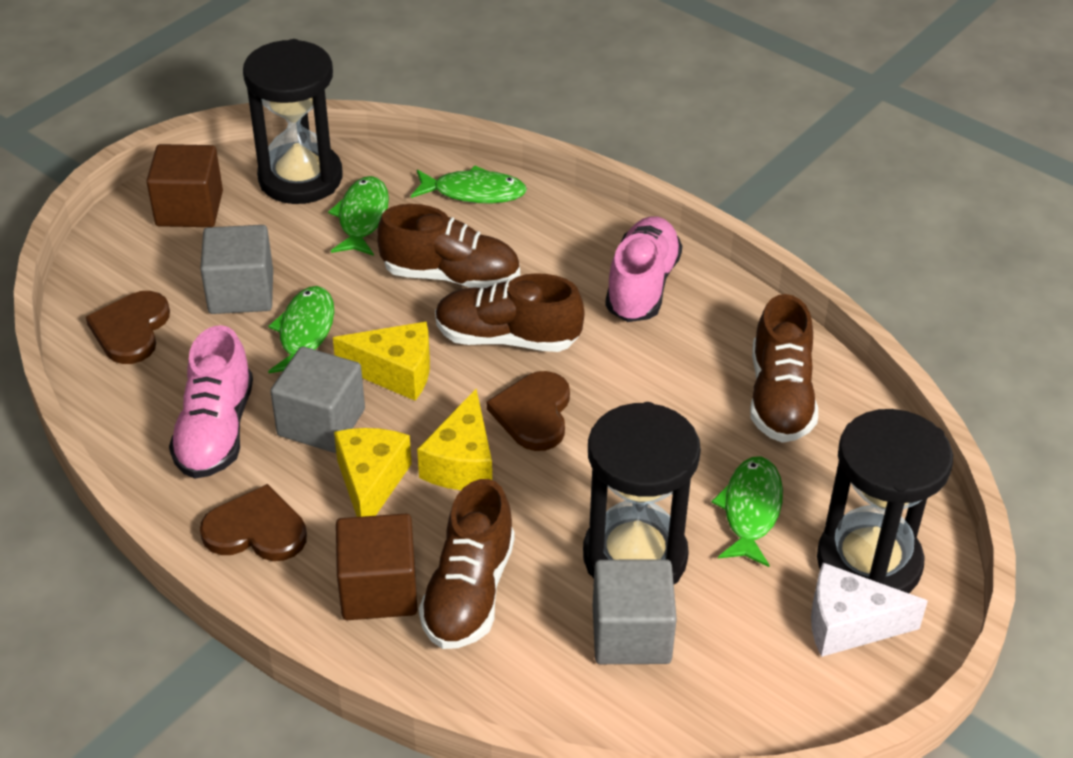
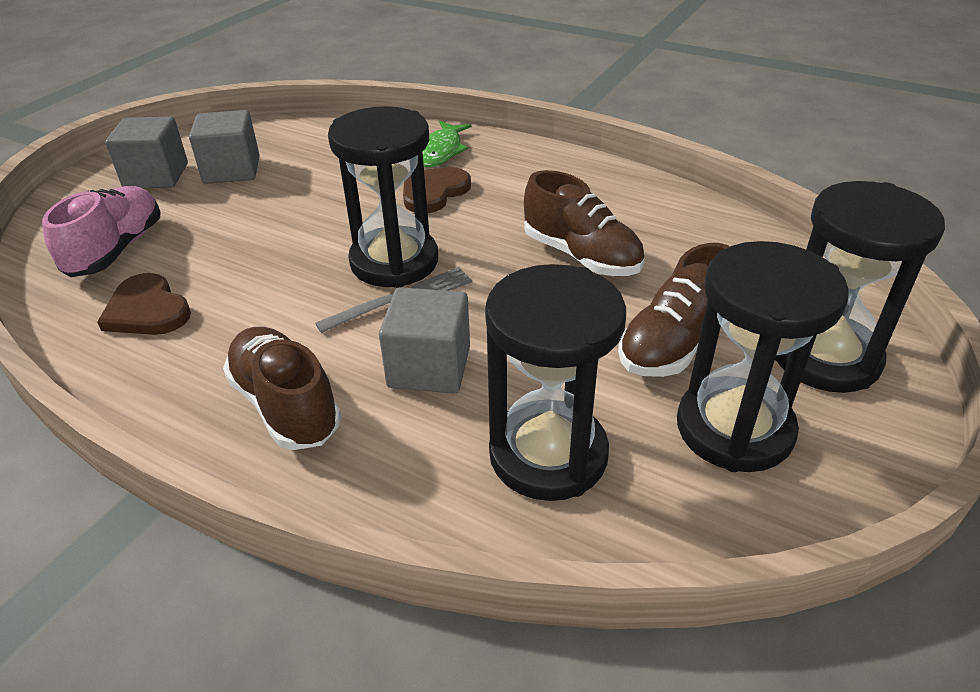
black hourglass: [243,39,342,204] [583,402,701,584] [817,409,953,593] = 3 -> [328,106,438,288] [485,264,626,501] [677,241,849,472] [775,181,945,393] = 4
brown cube: [146,144,223,227] [336,514,417,620] = 2 -> none = 0
brown heart: [86,291,170,364] [200,484,307,561] [487,371,570,451] = 3 -> [97,273,191,335] [403,167,471,213] = 2
brown shoe: [377,204,520,288] [419,479,515,649] [435,273,584,352] [750,294,818,443] = 4 -> [223,327,341,450] [524,170,645,276] [618,243,730,377] = 3
green fish: [268,286,334,373] [328,176,389,256] [411,165,527,203] [712,456,783,567] = 4 -> [422,121,472,167] = 1
grey fork: none = 0 -> [315,267,472,333] = 1
pink shoe: [169,325,253,479] [605,216,682,322] = 2 -> [42,186,161,277] = 1
white cheese: [811,563,928,657] = 1 -> none = 0
yellow cheese: [333,322,430,401] [334,428,412,517] [417,389,492,490] = 3 -> none = 0

